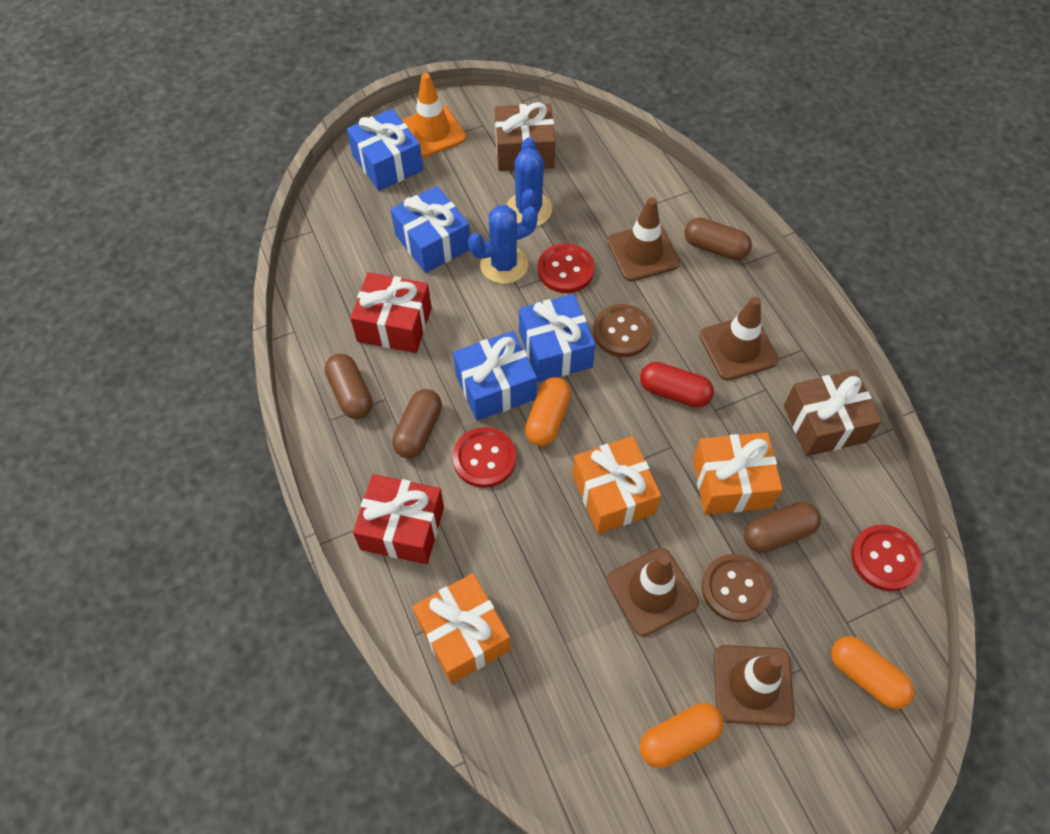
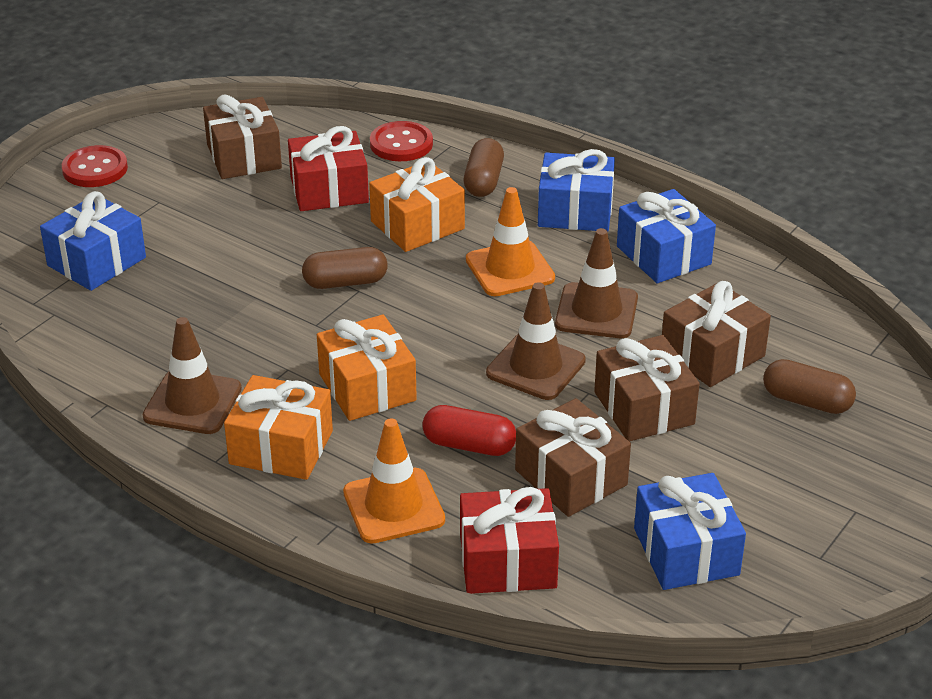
blue cactus: [468,205,538,284] [506,137,552,226] = 2 -> none = 0
brown button: [593,304,653,357] [702,554,772,622] = 2 -> none = 0
brown capsule: [325,354,373,419] [392,389,442,459] [684,218,752,260] [744,502,821,553] = 4 -> [302,247,387,289] [464,138,504,197] [763,359,856,414] = 3
brown gift: [495,102,555,171] [784,370,882,456] = 2 -> [203,94,282,179] [515,398,631,517] [594,335,700,442] [662,281,771,387] = 4
brown traffic cone: [607,197,680,281] [607,548,699,636] [700,297,779,381] [714,645,795,726] = 4 -> [142,317,242,434] [486,282,586,400] [555,228,638,338] = 3
orange capsule: [525,377,571,446] [640,703,724,768] [831,636,915,709] = 3 -> none = 0
orange traffic cone: [402,73,466,158] = 1 -> [343,418,445,544] [466,187,555,296] = 2
red button: [453,427,516,488] [538,243,595,293] [851,525,922,591] = 3 -> [62,145,128,187] [370,121,433,161] = 2

